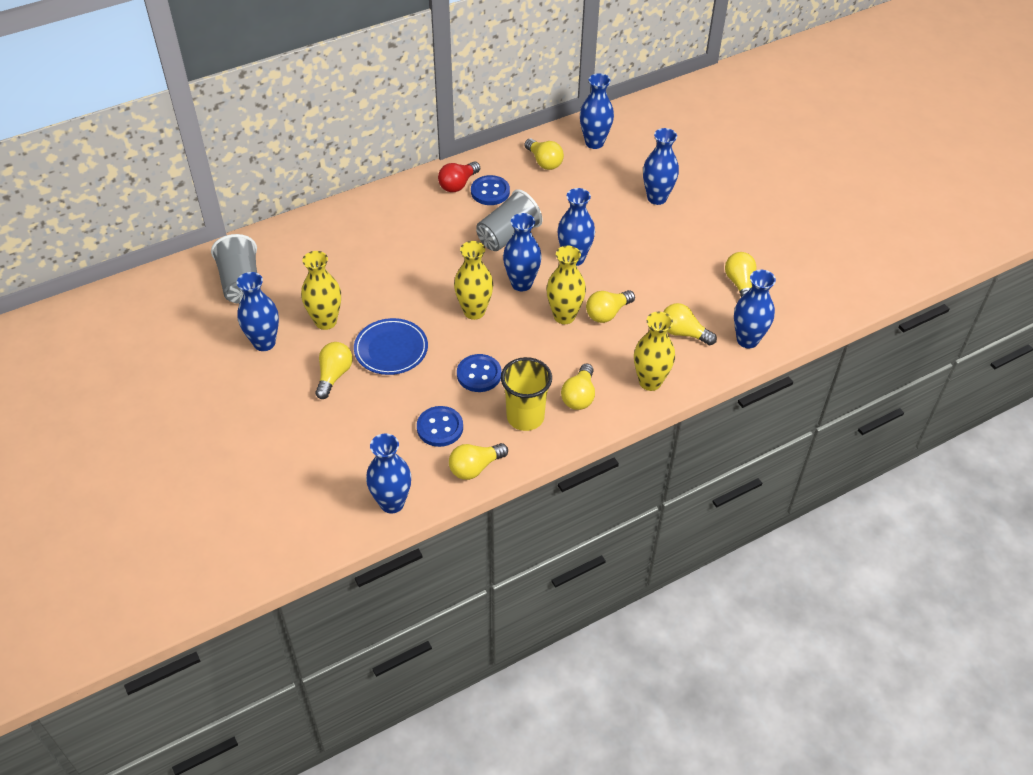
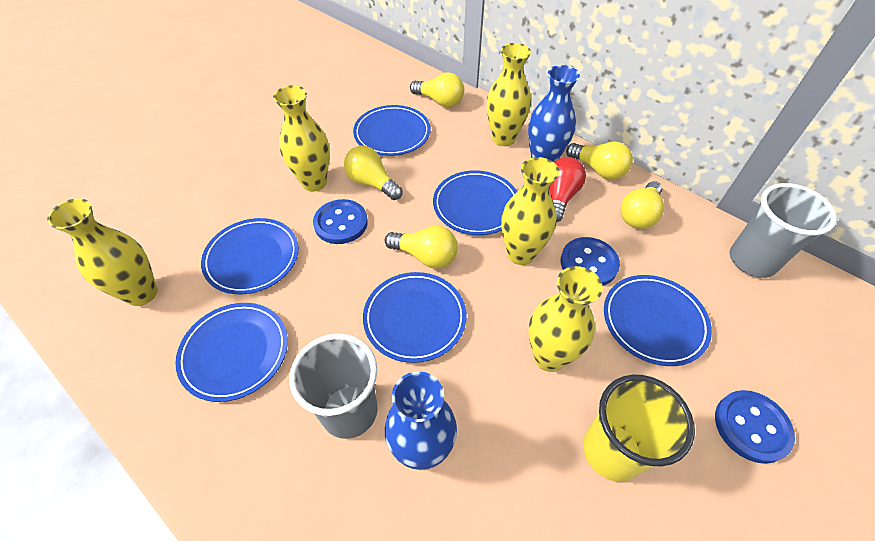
blue plate: [354,318,428,375] = 1 -> [175,303,288,402] [201,218,299,294] [353,105,431,156] [363,272,467,363] [433,170,517,235] [604,275,712,366] = 6
blue vase: [237,272,279,351] [366,434,411,514] [503,213,542,292] [557,188,595,266] [580,73,614,149] [643,128,679,205] [734,270,776,348] = 7 -> [385,371,457,470] [528,65,580,162] = 2
yellow light bulb: [315,342,353,399] [449,443,508,480] [524,138,564,170] [561,364,595,410] [586,290,635,323] [663,303,717,345] [725,252,756,297] = 7 -> [344,146,403,200] [385,226,458,269] [410,72,464,107] [566,142,633,180] [621,181,664,229] = 5
yellow vase: [301,251,341,330] [454,241,493,320] [546,246,586,324] [634,312,675,391] = 4 -> [47,198,157,306] [273,85,330,191] [487,43,531,146] [501,157,559,265] [528,266,603,372] = 5

